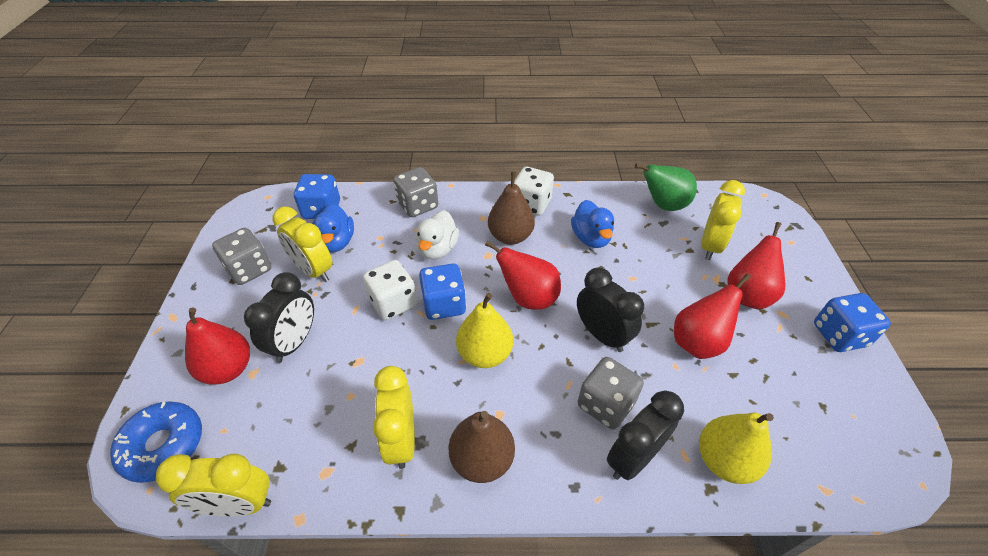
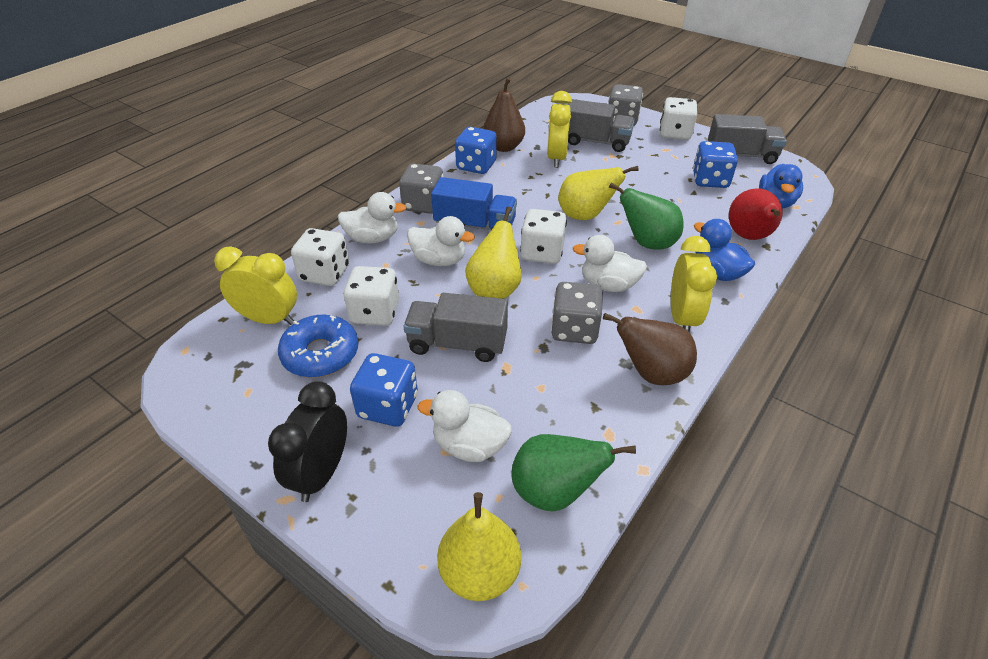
black clock: [244,272,314,363] [577,267,644,352] [607,390,684,480] = 3 -> [268,381,347,502] = 1
blue truck: none = 0 -> [431,177,517,230] = 1
green pear: [635,163,697,211] = 1 -> [511,434,636,511] [609,183,684,249] = 2
grey truck: none = 0 -> [403,293,508,362] [568,99,635,152] [708,114,786,164] = 3
red pear: [185,308,250,384] [485,241,561,310] [674,274,751,359] [728,222,785,309] = 4 -> [729,188,783,240] = 1
white dice: [363,260,417,320] [514,167,554,216] = 2 -> [291,228,349,286] [344,266,399,326] [520,209,567,264] [660,97,697,140] = 4
white duck: [416,210,459,259] = 1 -> [338,192,407,244] [407,216,475,266] [418,390,512,462] [573,235,647,292] = 4
yellow clock: [156,454,271,517] [272,207,332,282] [373,366,415,469] [701,180,745,260] = 4 -> [214,246,297,325] [547,91,572,168] [671,236,717,332] = 3
yellow pear: [456,293,513,368] [699,413,774,484] = 2 -> [437,492,521,601] [465,206,522,299] [558,166,639,220] = 3

